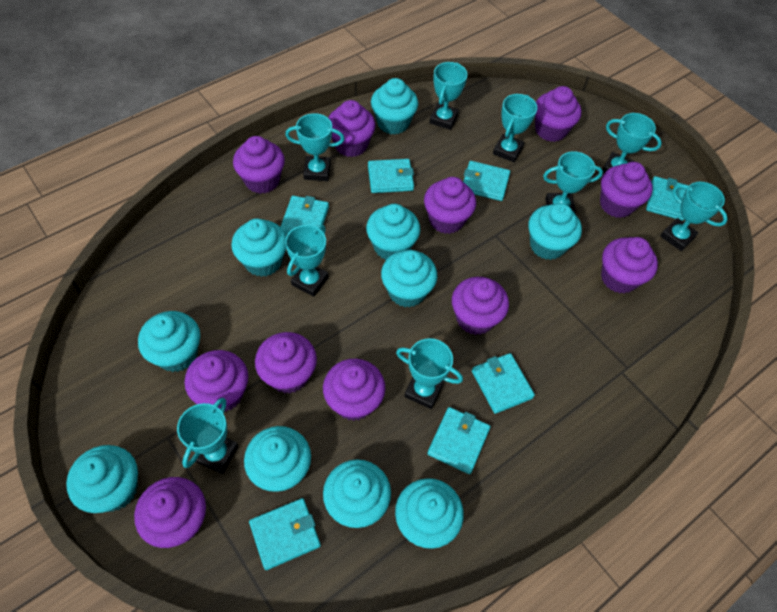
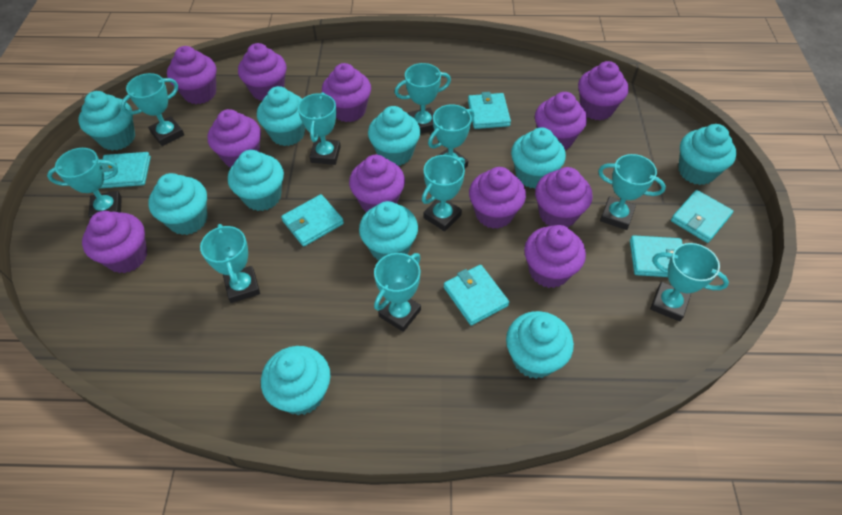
turquoise trophy: [177,398,238,474] [285,113,344,181] [285,225,329,297] [396,338,463,409] [429,62,468,130] [493,94,538,162] [543,151,603,214] [603,113,662,173] [660,182,728,251] = 9 -> [47,148,122,218] [121,73,184,146] [200,224,260,303] [298,92,341,165] [374,253,421,332] [394,63,451,134] [422,155,465,231] [428,104,474,168] [598,154,666,230] [650,243,729,322] = 10
turquoise wallet: [249,498,321,570] [280,196,329,235] [368,159,414,193] [427,407,490,474] [463,161,510,201] [472,353,535,414] [646,176,689,221] = 7 -> [100,152,151,188] [281,194,344,247] [444,265,509,325] [468,92,511,129] [630,235,683,277] [671,190,733,243] = 6

